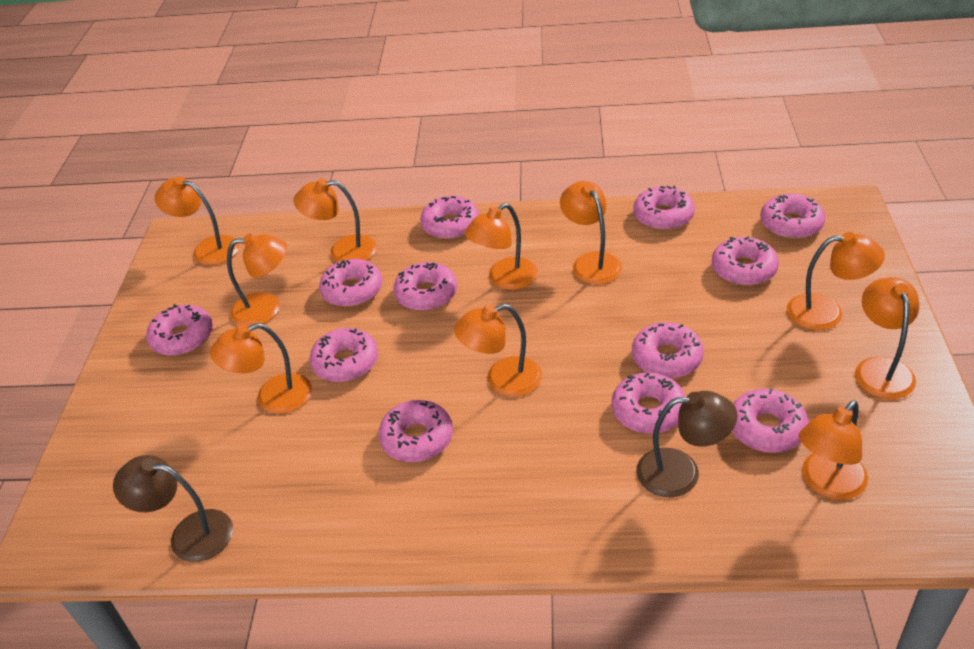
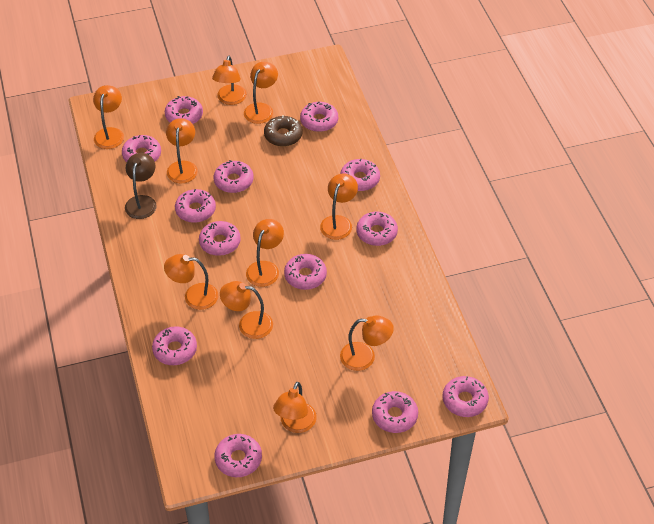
brown donut: none = 0 -> [264,115,303,147] = 1
brown lamp: [113,455,233,562] [636,391,738,497] = 2 -> [125,153,157,219] = 1
pink donut: [146,304,213,356] [310,328,378,382] [319,259,383,307] [378,400,453,463] [393,262,457,311] [420,196,479,239] [612,373,686,434] [632,322,704,378] [634,186,695,230] [712,237,779,286] [732,388,808,453] [761,194,825,239] = 12 -> [122,135,161,162] [152,326,197,365] [165,96,203,124] [175,189,216,223] [199,221,241,256] [214,160,254,193] [214,434,262,477] [284,254,327,290] [300,102,338,132] [340,158,380,191] [356,212,398,246] [372,391,418,433] [443,376,489,417] = 13

